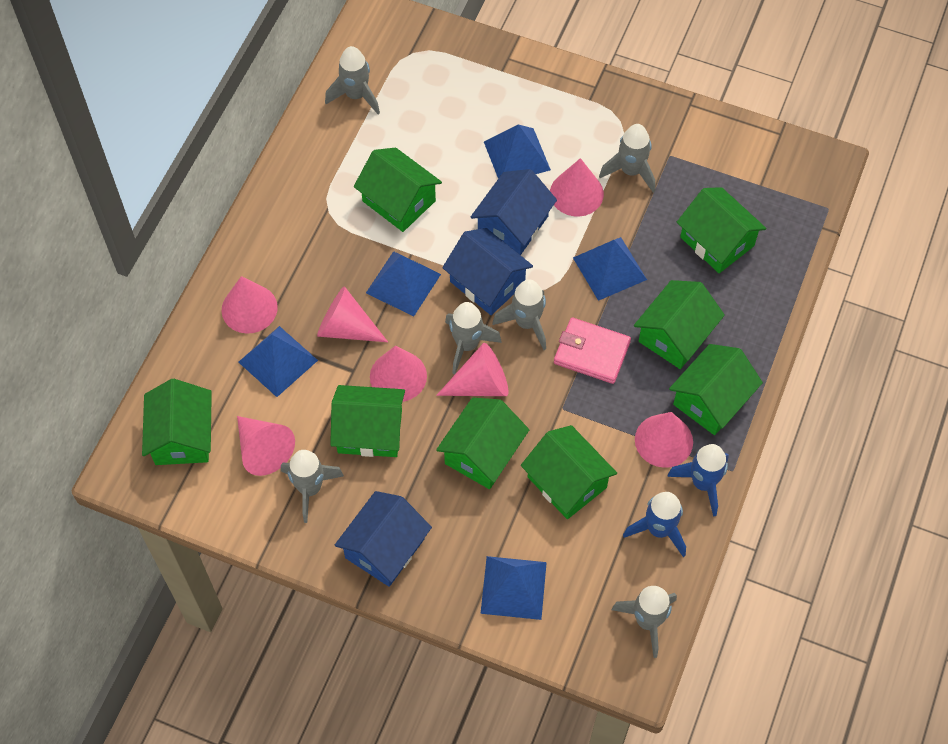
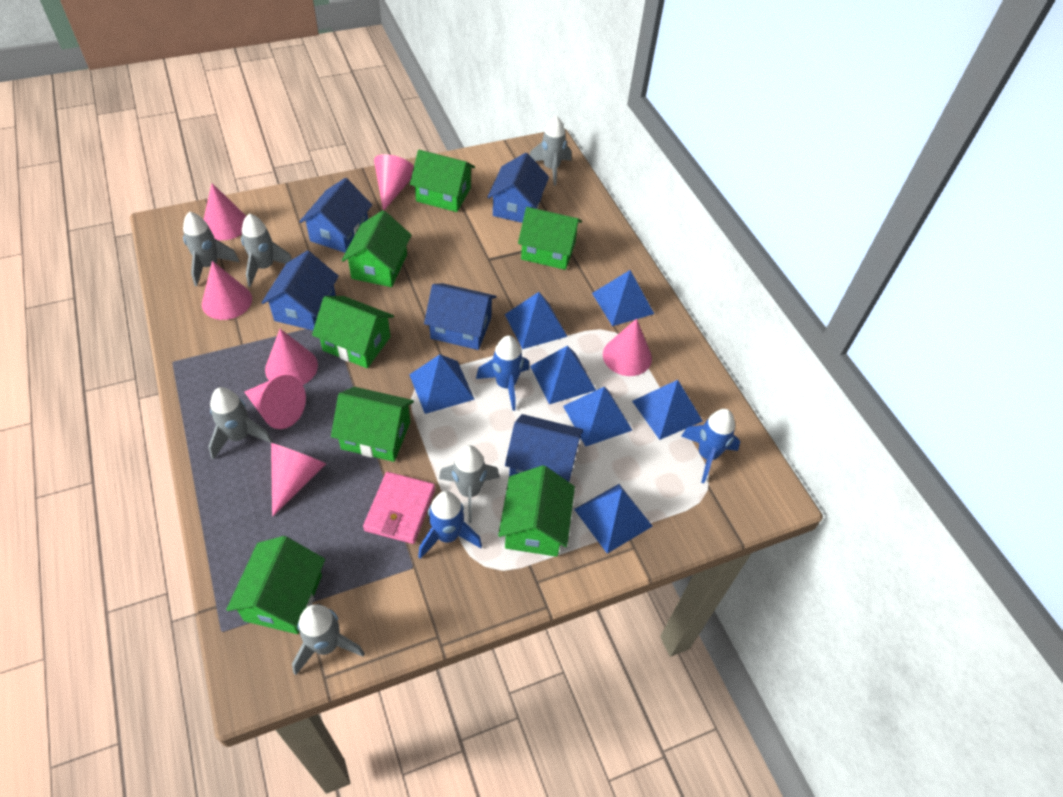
blue house: [335,491,432,587] [442,228,533,315] [471,169,557,255] = 3 -> [262,251,339,330] [299,178,372,253] [424,283,496,350] [487,153,549,223] [505,414,583,482] = 5
blue pyramid: [238,326,318,397] [366,251,441,316] [480,556,547,620] [484,124,551,179] [573,237,647,301] = 5 -> [409,354,475,414] [505,292,567,349] [530,345,596,404] [563,387,632,447] [574,484,653,554] [592,270,654,326] [632,380,703,440] = 7
blue rocket: [623,492,686,557] [667,444,729,517] = 2 -> [418,491,482,559] [476,336,529,411] [681,409,740,483] = 3
green house: [142,379,212,465] [330,385,405,457] [354,148,442,232] [436,398,529,489] [521,425,617,519] [634,280,725,369] [669,344,763,435] [677,187,766,273] = 8 -> [226,536,325,634] [312,296,394,368] [331,387,414,462] [341,210,411,287] [410,150,475,212] [498,465,575,557] [518,207,582,270] = 7

